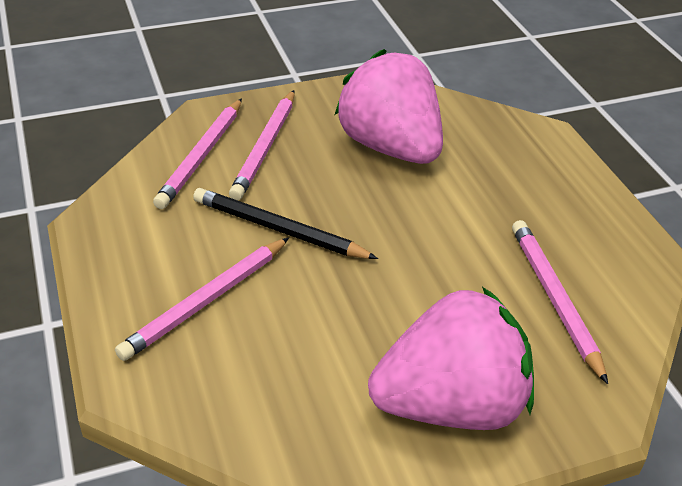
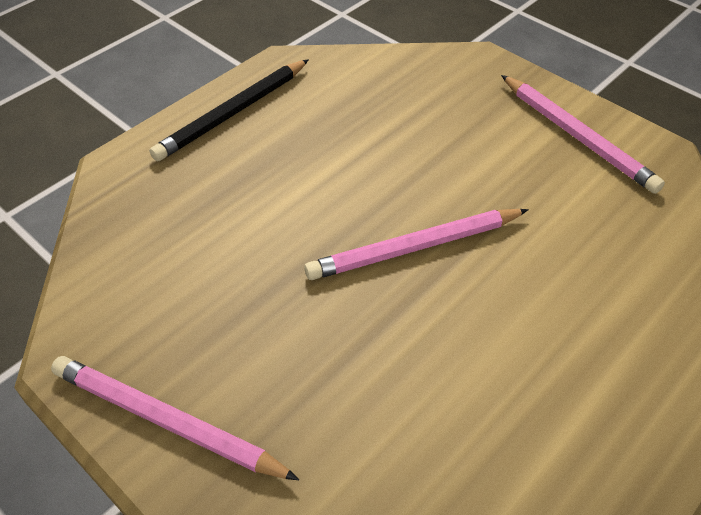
pink pencil: [115,237,289,361] [153,98,242,209] [229,90,295,200] [512,220,608,384] = 4 -> [51,356,299,480] [304,209,529,280] [501,75,665,194] = 3
pink strawberry: [335,49,443,164] [368,287,534,430] = 2 -> none = 0

